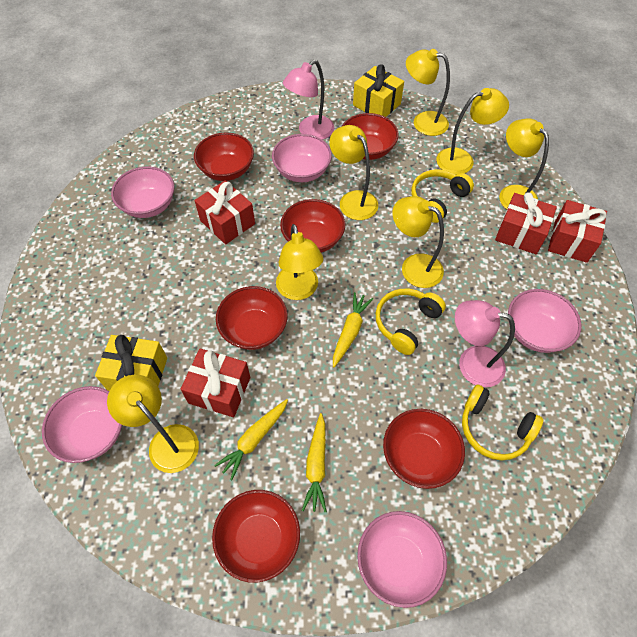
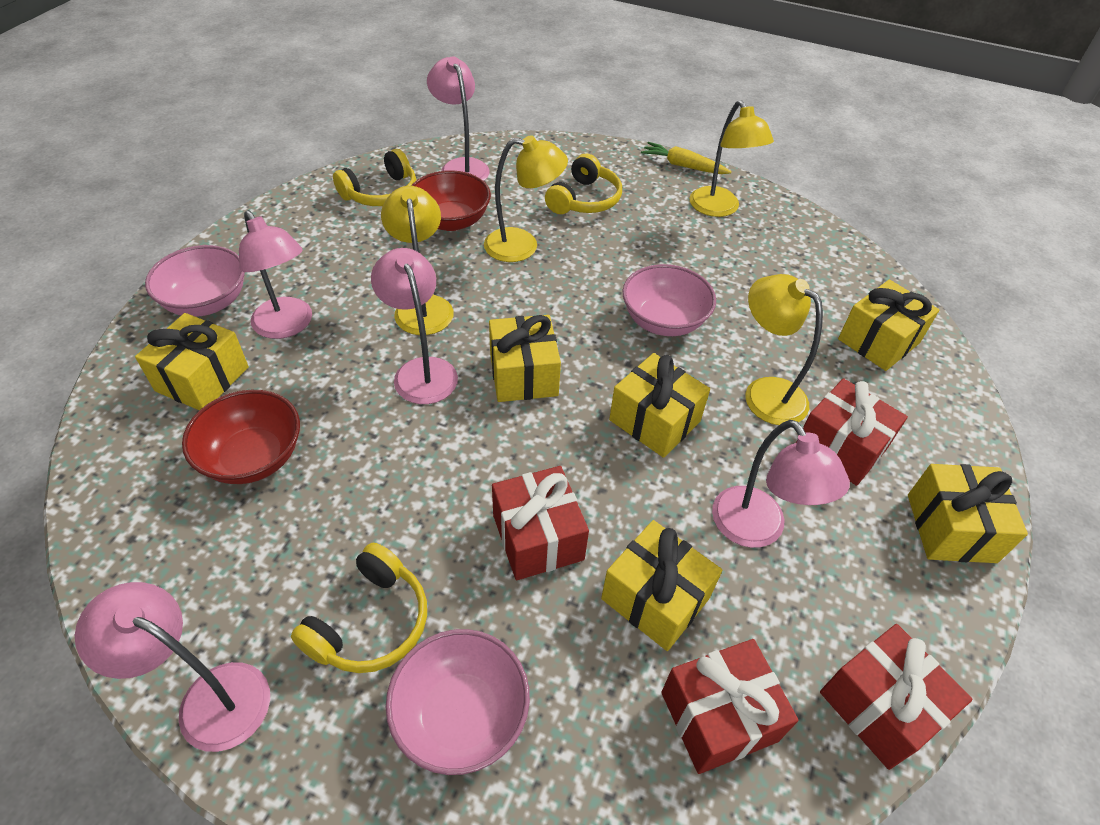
pink bowl: [42,386,122,463] [111,167,175,218] [272,134,332,182] [357,511,447,608] [508,289,581,353] = 5 -> [145,245,245,317] [386,629,530,775] [623,264,716,336] = 3
pink lamp: [283,60,334,140] [455,300,515,387] = 2 -> [75,582,270,752] [239,210,312,339] [371,248,458,404] [427,56,490,181] [712,420,850,548] = 5
red bowl: [194,132,254,181] [212,490,300,583] [216,286,288,350] [280,199,345,253] [342,113,398,160] [383,409,465,489] = 6 -> [182,390,300,484] [411,170,491,231] = 2
yellow carrot: [214,399,288,480] [302,413,327,512] [333,292,373,367] = 3 -> [641,142,732,174] = 1
yellow gift: [95,335,167,391] [353,64,404,117] = 2 -> [135,313,249,410] [489,315,561,402] [601,520,722,651] [609,353,710,458] [838,280,939,371] [908,464,1028,563] = 6
yellow lamp: [107,375,199,473] [276,224,323,300] [329,125,378,220] [393,196,444,288] [406,49,450,136] [436,88,509,175] [499,118,549,209] = 7 -> [381,186,454,335] [484,135,568,262] [689,100,774,217] [745,274,823,425] = 4

